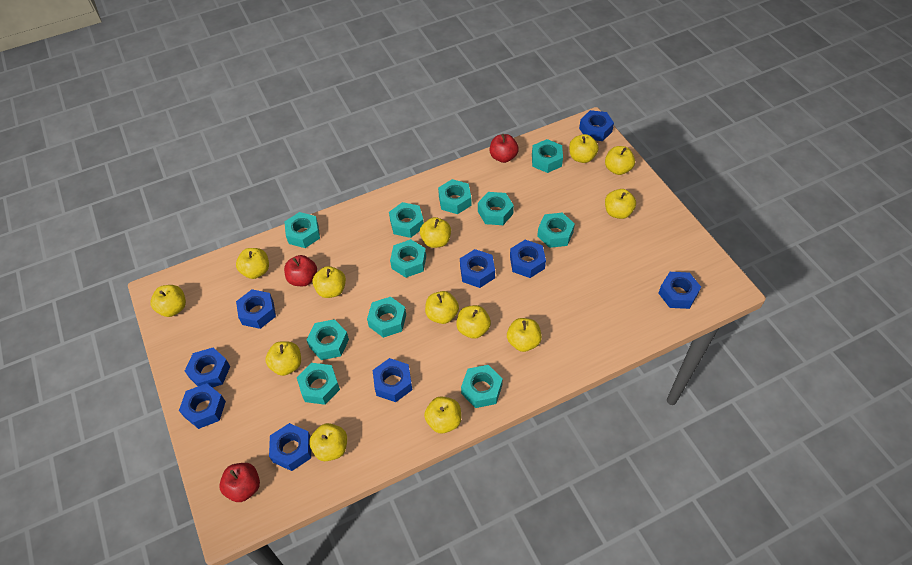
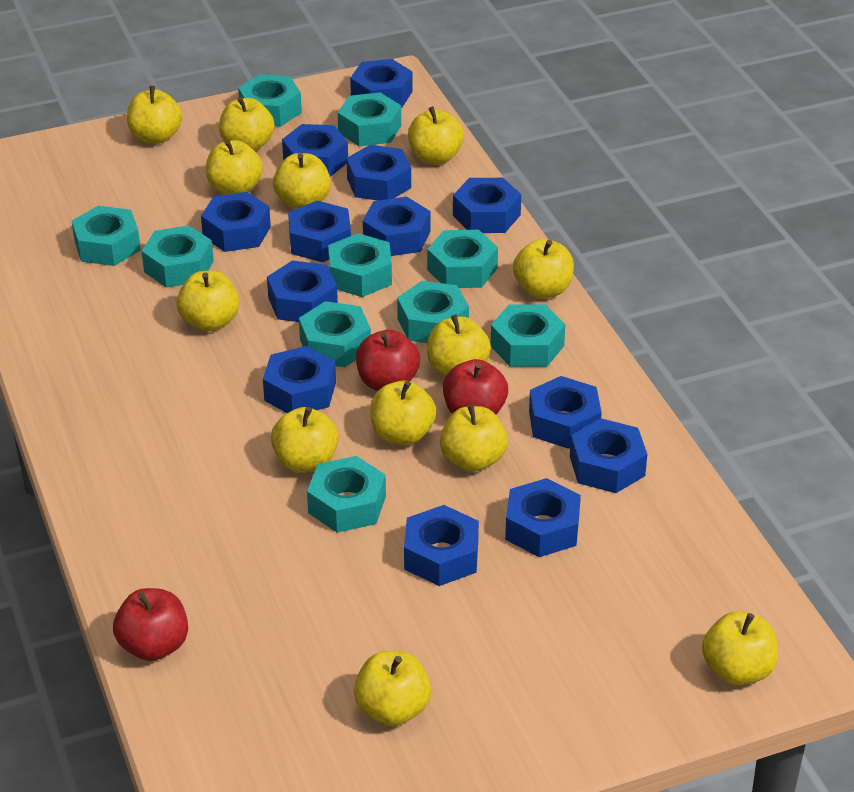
blue nut: [179,383,226,429] [185,347,230,388] [236,289,276,329] [269,423,311,471] [373,358,412,402] [460,249,495,288] [510,240,546,278] [579,110,614,141] [658,272,701,309] = 9 -> [201,192,271,252] [263,346,336,413] [267,260,338,322] [282,124,348,177] [288,201,351,262] [346,145,411,201] [350,59,413,108] [363,197,430,256] [404,505,479,586] [453,178,521,233] [505,478,581,557] [529,376,602,449] [570,418,647,493] = 13
turquoise nut: [284,212,320,248] [297,363,340,405] [306,319,349,360] [367,297,406,338] [389,202,424,238] [390,239,426,278] [438,179,471,214] [461,365,503,408] [478,192,514,225] [532,139,563,173] [537,212,575,248] = 11 -> [72,206,141,266] [142,226,214,288] [238,74,302,127] [299,301,371,367] [307,456,386,533] [328,233,392,297] [338,92,401,146] [397,281,469,343] [427,230,498,288] [491,305,565,367] = 10

